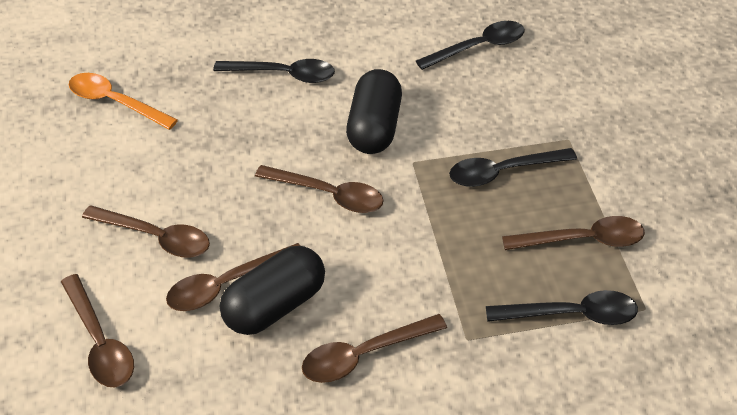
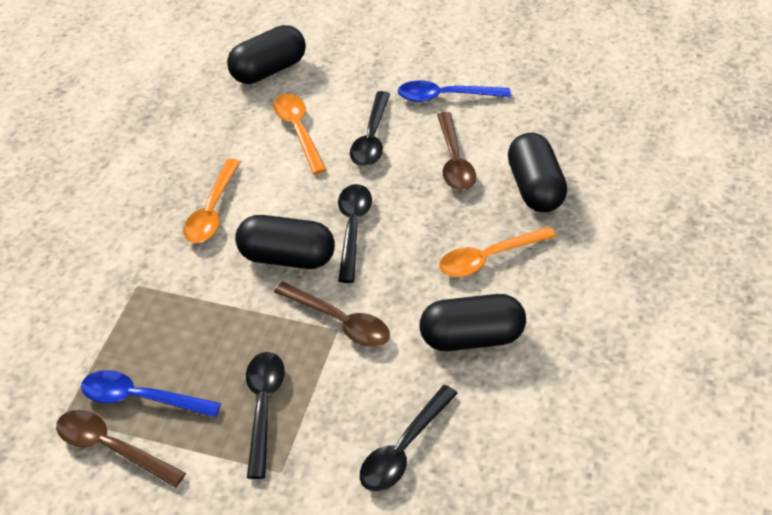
black capsule: [220,246,325,335] [346,69,402,154] = 2 -> [227,25,306,84] [235,215,335,269] [420,294,526,351] [508,133,567,212] = 4
blue spoon: none = 0 -> [81,370,221,418] [398,80,511,102] = 2
brown spoon: [61,274,134,387] [82,205,210,258] [166,243,301,311] [255,165,384,213] [302,314,447,383] [502,216,645,250] = 6 -> [56,410,186,488] [274,282,390,347] [437,112,476,190] = 3
orange spoon: [69,73,178,130] = 1 -> [183,159,240,243] [273,94,326,174] [439,226,557,277] = 3

